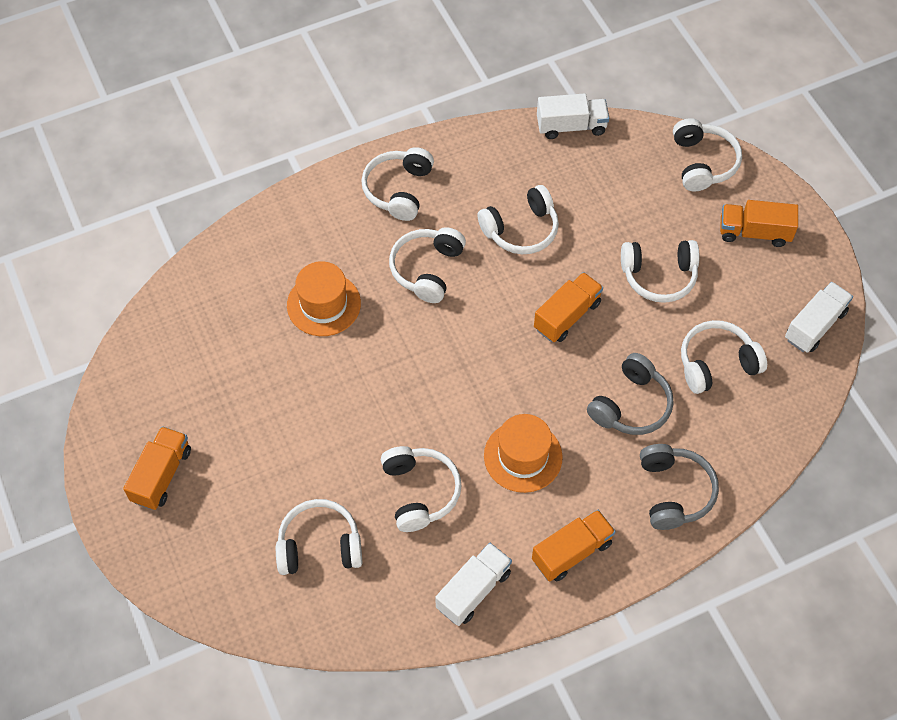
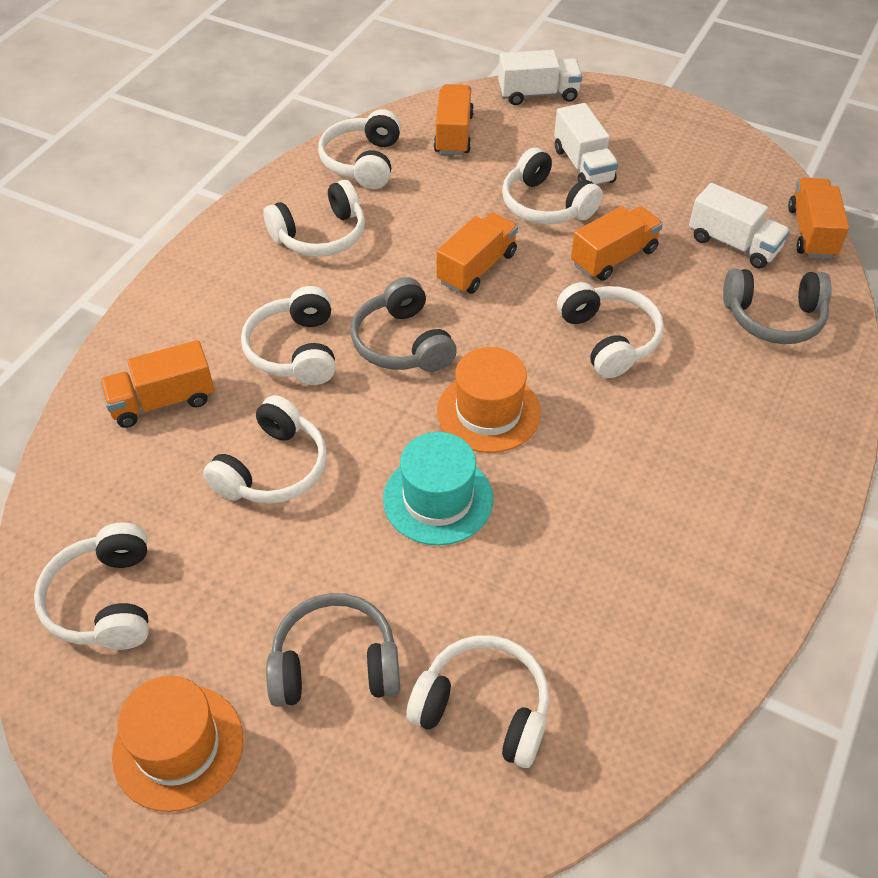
grey headphones: [587,353,674,435] [640,444,719,530] = 2 -> [266,593,400,707] [351,277,457,372] [723,268,832,344] = 3
orange truck: [123,426,191,510] [532,510,616,582] [534,272,603,342] [720,200,798,247] = 4 -> [100,340,215,428] [434,84,474,155] [436,213,518,294] [571,206,663,281] [788,178,849,258] = 5
turquoise hat: none = 0 -> [383,432,493,545] = 1

